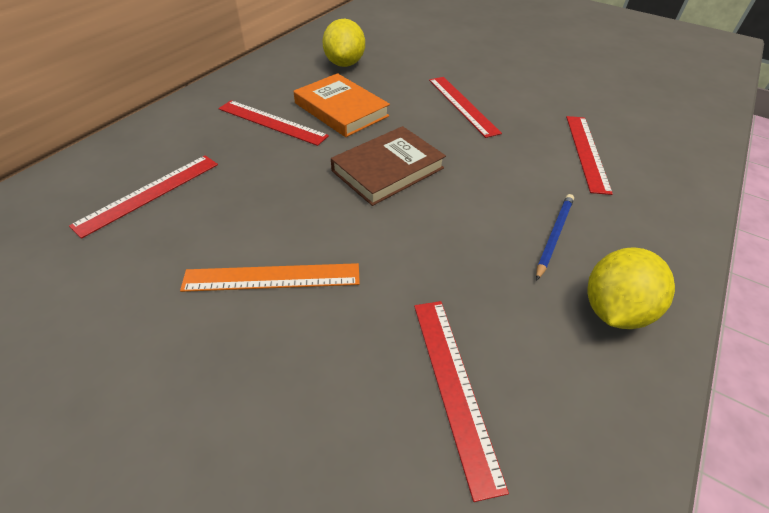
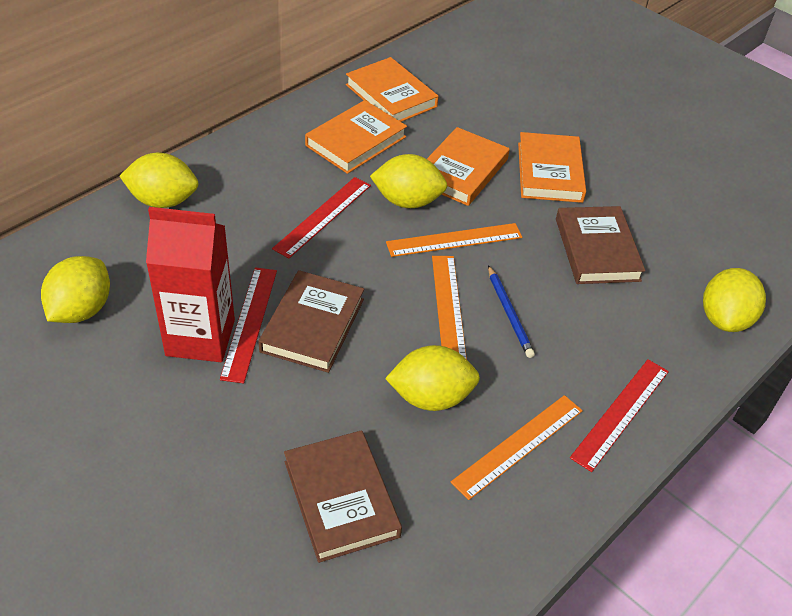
brown book: [331,126,446,206] = 1 -> [258,270,364,373] [284,430,402,563] [556,206,646,284] = 3
orange book: [294,73,390,137] = 1 -> [305,100,407,174] [346,57,439,122] [427,127,510,206] [518,132,586,203] = 4
orange ruler: [180,263,360,292] = 1 -> [386,223,522,257] [432,256,467,359] [451,395,583,500] = 3
red carton: none = 0 -> [146,207,235,362] = 1
red ruler: [69,155,218,239] [218,100,329,146] [414,301,509,502] [429,77,502,138] [566,116,613,195] = 5 -> [220,267,277,383] [272,177,371,258] [570,359,669,472] = 3
yellow lemon: [322,19,365,67] [587,247,675,329] = 2 -> [41,256,110,323] [120,153,199,208] [370,154,447,208] [385,345,480,411] [703,268,766,332] = 5

